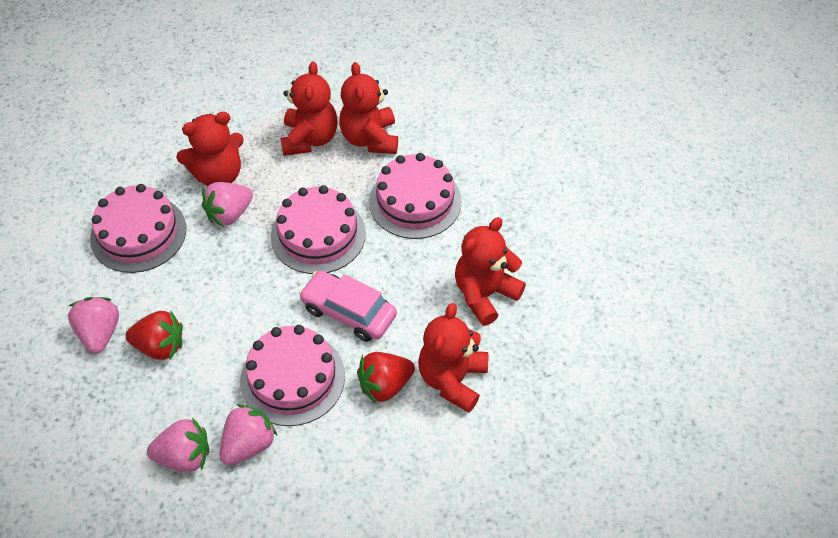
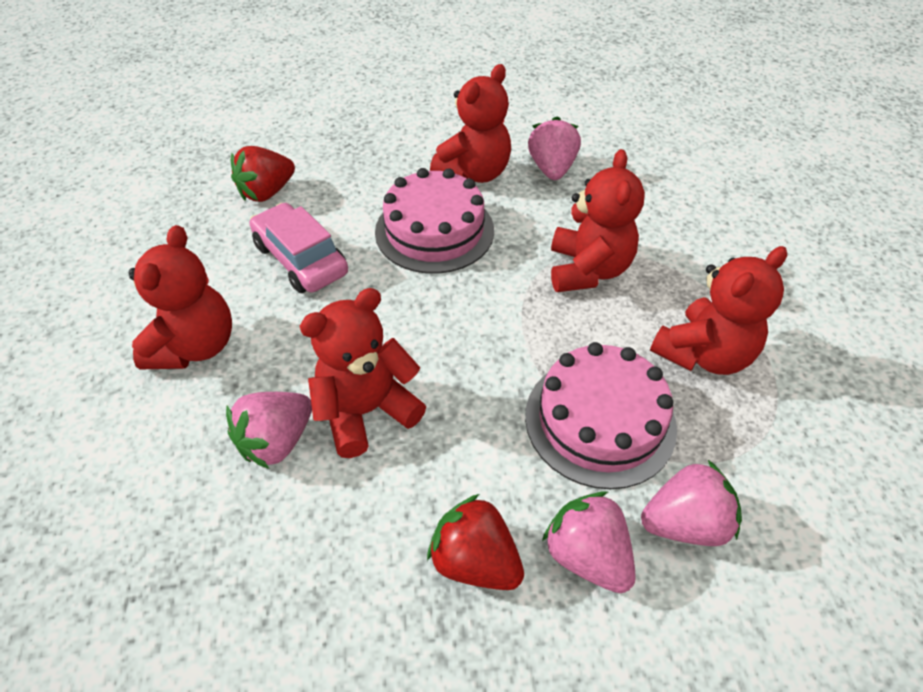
pink cake: [90,184,186,273] [240,325,345,426] [271,185,366,274] [369,153,462,239] = 4 -> [375,168,494,274] [525,342,677,489] = 2

